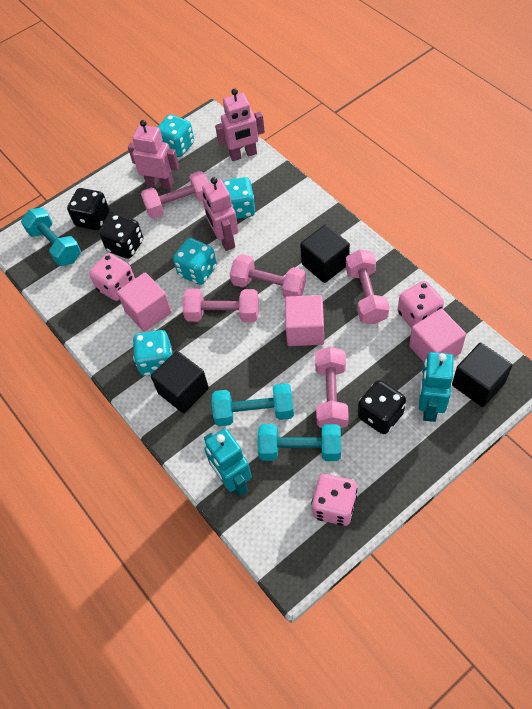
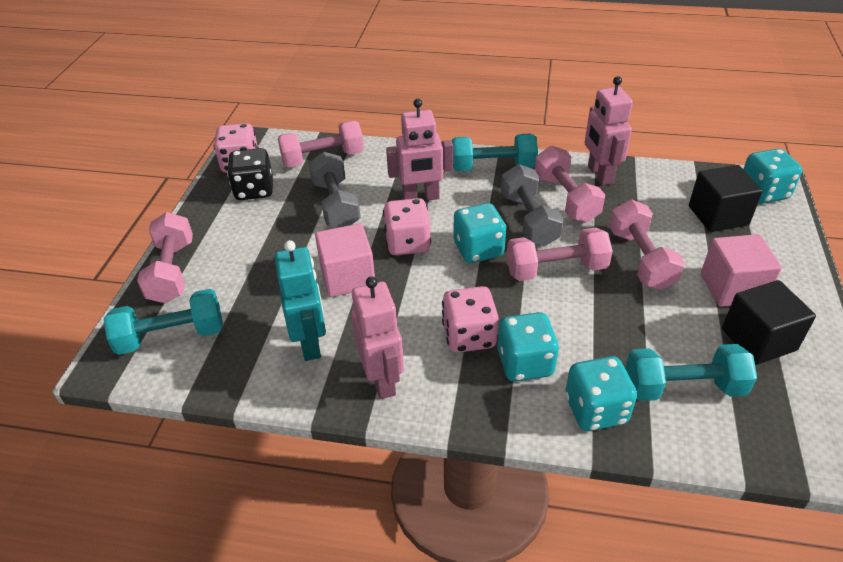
black cube: [151,351,209,413] [300,224,350,283] [452,343,513,407] = 3 -> [689,165,763,232] [722,280,816,365] = 2
black dice: [67,188,109,230] [100,214,143,259] [358,380,406,434] = 3 -> [227,148,273,200] = 1
grey dumbbell: none = 0 -> [309,152,361,228] [501,164,564,246] = 2
pink cube: [117,272,172,332] [285,295,324,346] [409,309,466,362] = 3 -> [315,223,375,297] [701,234,782,307] = 2
turquoise robot: [204,428,252,496] [419,352,454,422] = 2 -> [275,240,326,361] = 1

